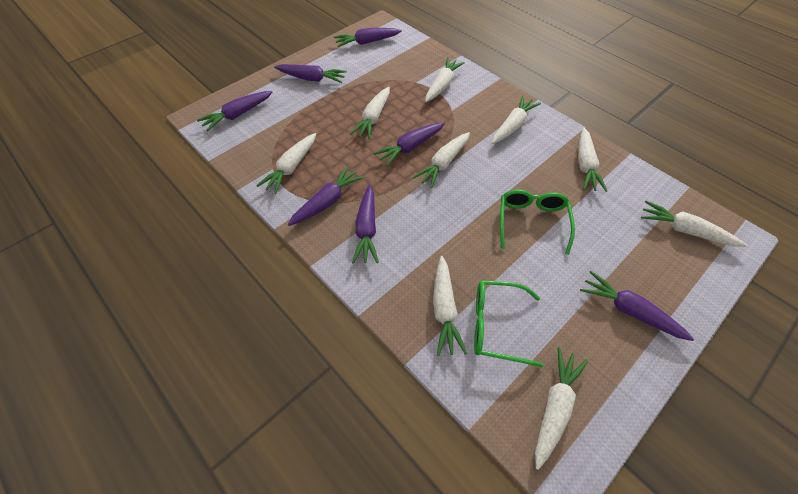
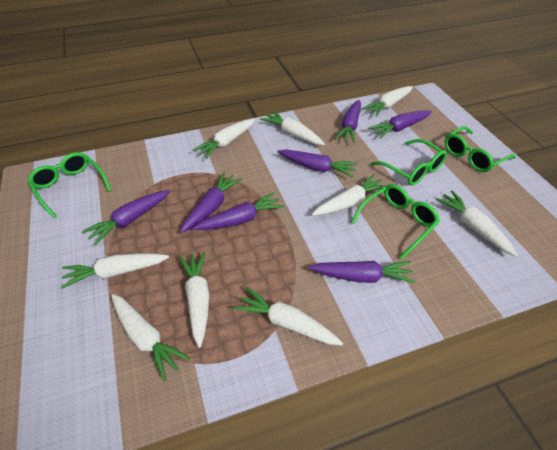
green glasses: [474,280,543,367] [500,190,575,255] = 2 -> [27,152,111,218] [351,184,440,259] [371,139,447,186] [444,126,516,172] = 4

